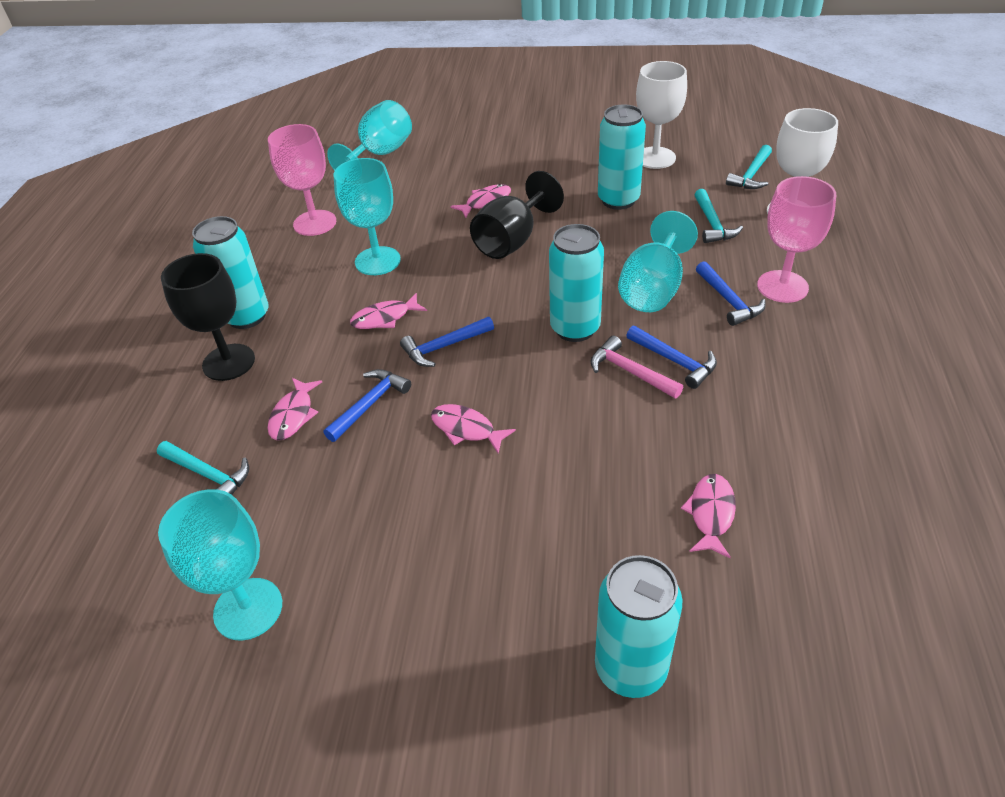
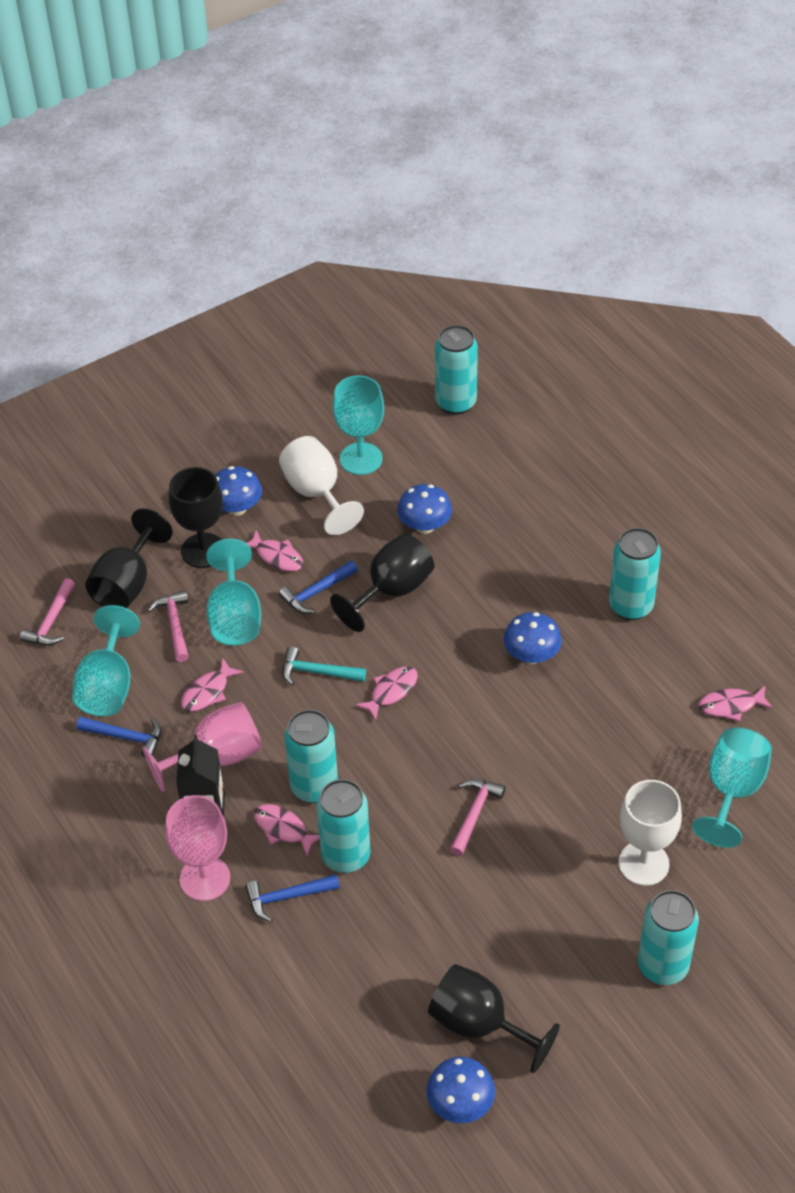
black carton: none = 0 -> [176,735,225,817] = 1
black goblet: [161,253,255,381] [470,171,564,259] = 2 -> [85,509,173,608] [169,467,223,568] [330,534,435,632] [428,964,560,1073] = 4
blue hammer: [323,369,411,442] [400,317,494,367] [626,326,717,389] [696,261,765,326] = 4 -> [76,717,162,757] [245,874,340,922] [279,561,358,614] = 3
blue mushroom: none = 0 -> [215,466,262,516] [397,484,452,534] [427,1057,495,1123] [504,612,562,664] = 4
pink hammer: [591,336,683,398] = 1 -> [20,578,75,646] [148,590,189,662] [450,779,506,856] = 3
turquoise can: [192,216,269,329] [549,224,604,342] [595,555,683,698] [598,105,646,210] = 4 -> [284,709,338,803] [316,779,371,873] [435,325,478,415] [609,528,661,620] [638,890,699,985] = 5
turquoise hammer: [157,441,249,494] [694,189,743,243] [726,145,772,189] = 3 -> [282,646,366,686] = 1

